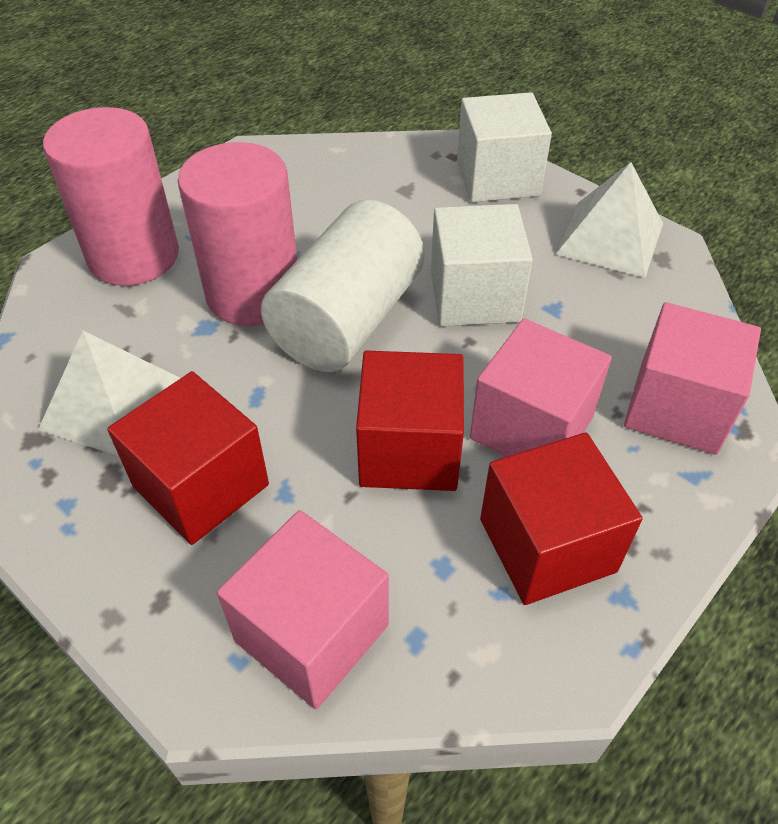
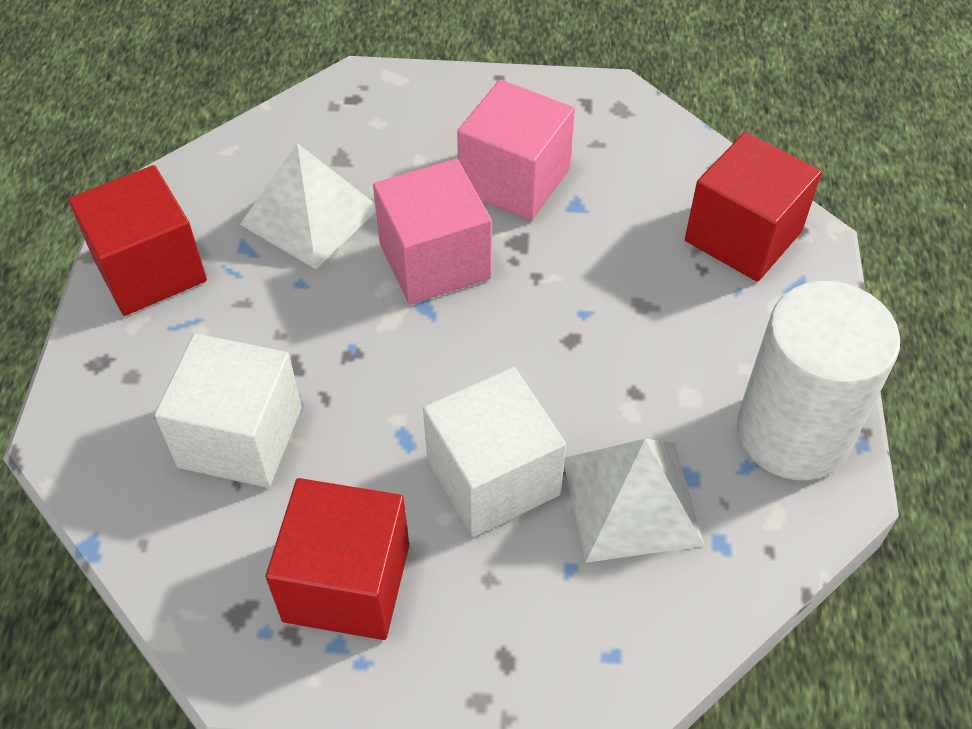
pink cube: [217,510,389,709] [470,318,612,457] [624,302,761,455] = 3 -> [373,159,492,305] [457,79,575,221] = 2
pink cylinder: [43,107,179,286] [178,142,297,326] = 2 -> none = 0

